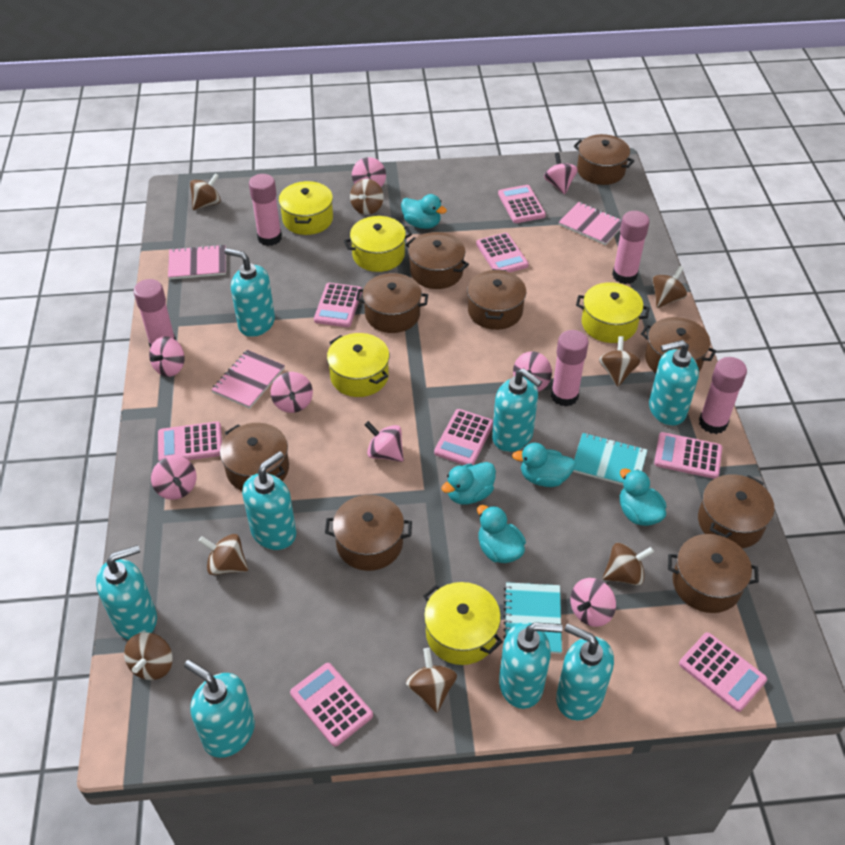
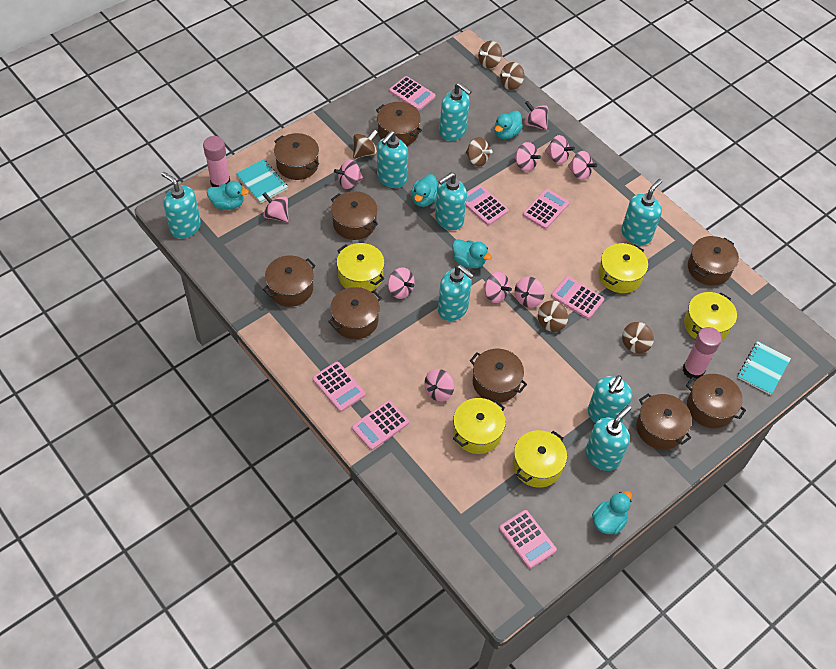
brown spinning top: [124,632,173,680] [190,173,221,210] [199,534,248,575] [350,179,384,215] [406,648,457,713] [599,336,640,387] [603,543,654,585] [652,266,687,308] = 8 -> [353,130,378,159] [466,137,493,167] [478,41,502,69] [500,62,524,90] [538,301,568,332] [622,322,654,354] = 6
pink calculator: [158,421,222,461] [290,663,373,747] [314,283,362,327] [434,409,493,465] [476,233,529,272] [498,185,546,223] [654,432,722,479] [679,632,767,712] = 8 -> [312,362,366,412] [352,400,409,450] [389,76,435,110] [466,185,509,225] [499,510,557,569] [523,189,569,229] [551,276,604,319] = 7
pink glue stick: [133,279,176,348] [249,174,282,246] [551,330,589,407] [612,211,650,284] [699,357,747,434] = 5 -> [203,136,230,187] [683,327,722,379] = 2
pink notebook: [168,244,226,280] [211,350,285,409] [559,202,622,245] = 3 -> none = 0
pink spinning top: [149,336,185,377] [151,456,196,500] [271,372,313,413] [352,157,386,187] [365,421,404,462] [513,351,552,392] [544,153,578,194] [570,578,616,627] = 8 -> [262,192,289,222] [334,160,363,189] [388,267,415,299] [424,369,454,402] [483,272,512,303] [514,142,541,171] [515,277,545,308] [525,101,548,130] [545,135,575,164] [568,151,597,180] = 10

